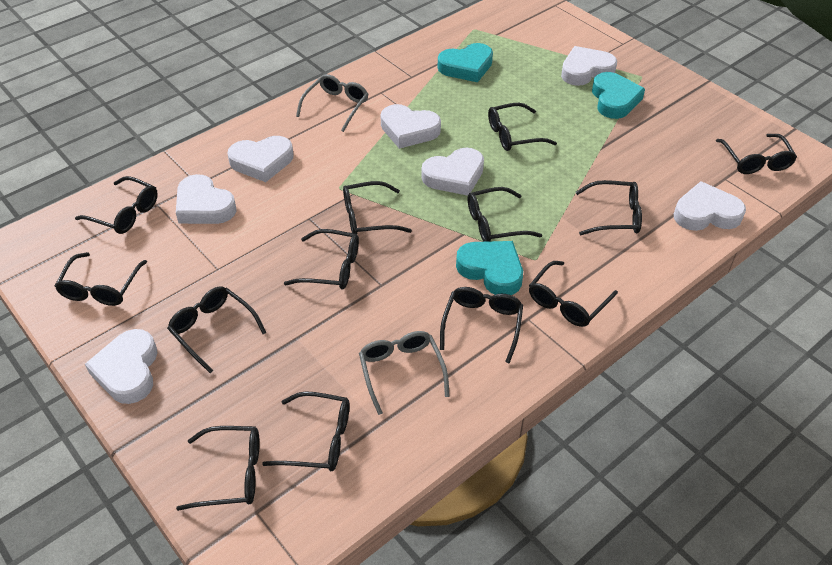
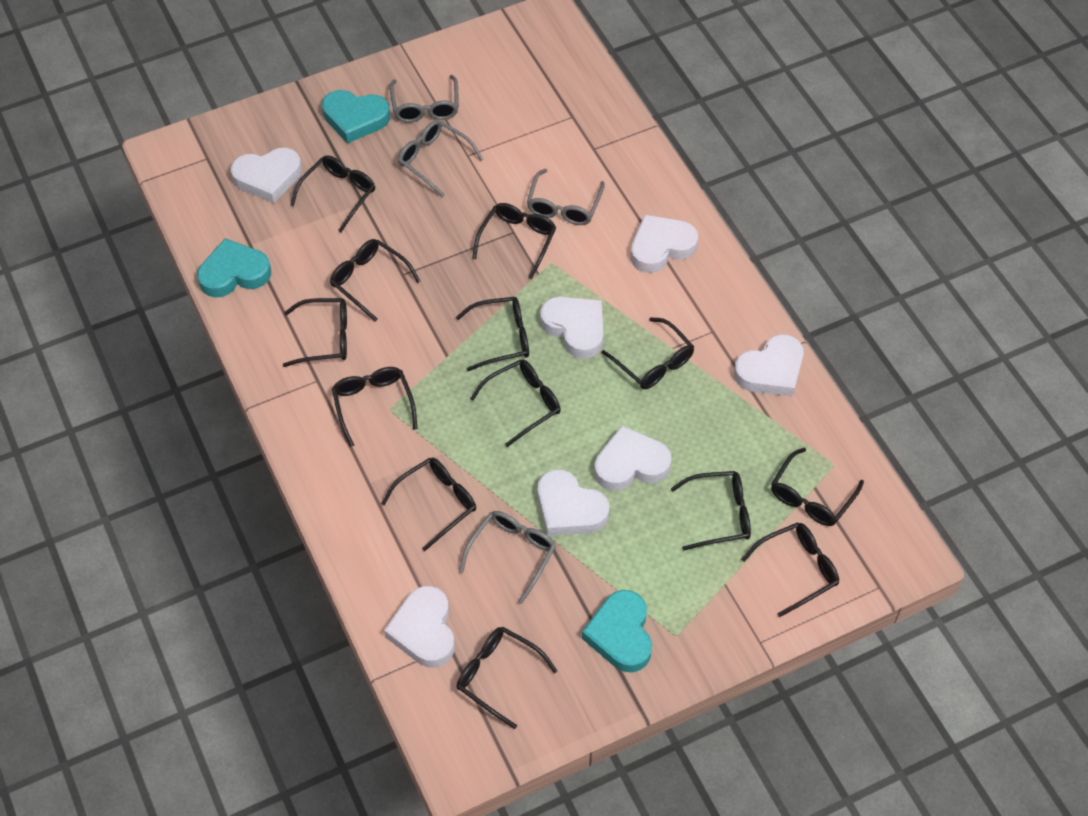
grey glasses: [296,74,368,132] [359,331,450,415] = 2 -> [390,75,459,123] [398,120,483,197] [459,511,556,604] [527,169,605,225] = 4

